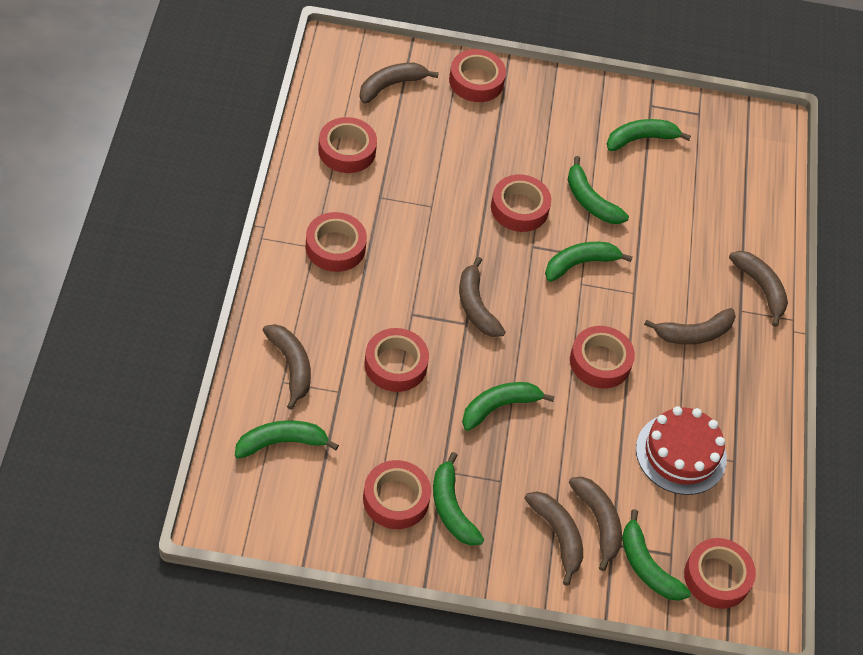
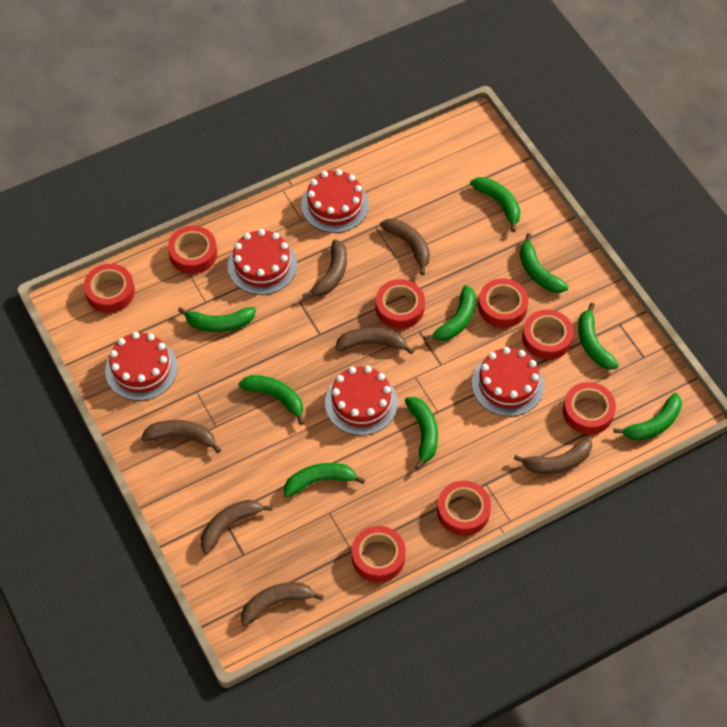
green banana: [235,420,339,459] [433,452,484,546] [462,382,555,431] [545,242,633,282] [568,156,629,224] [607,119,691,151] [622,509,691,601] = 7 -> [178,307,256,332] [238,375,304,425] [284,463,365,497] [405,397,438,470] [424,285,476,341] [470,177,520,232] [520,233,569,293] [578,303,619,370] [613,393,682,441] = 9
red cake: [636,406,727,495] = 1 -> [105,332,178,401] [228,229,297,295] [301,169,369,233] [325,366,398,435] [472,347,544,416] = 5

